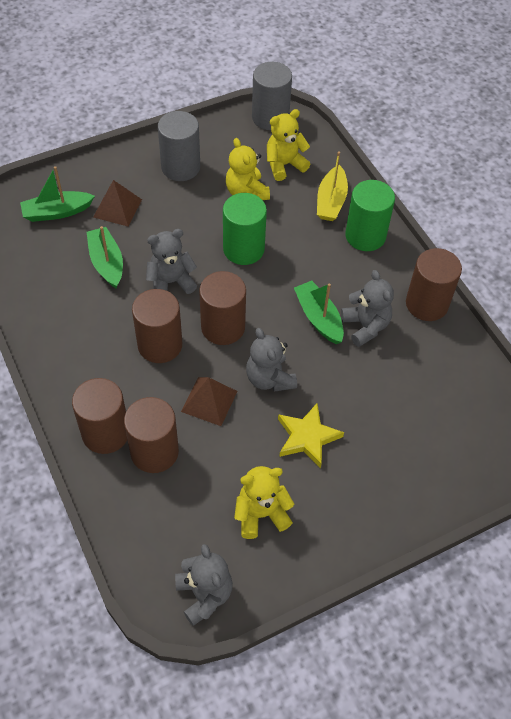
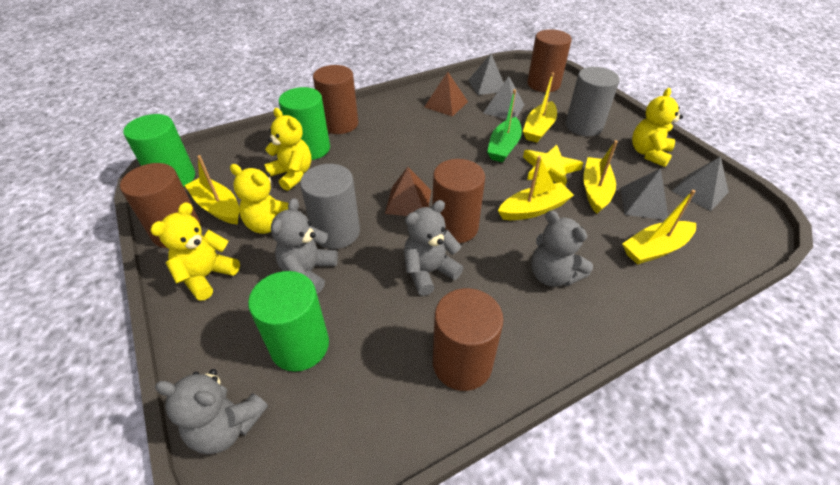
green boat: [20,166,95,222] [87,226,123,288] [294,281,344,344] = 3 -> [487,89,522,162] = 1
green cylinder: [223,193,267,265] [345,180,395,251] = 2 -> [123,114,195,187] [248,271,329,372] [279,87,330,160] = 3
grey pyramid: none = 0 -> [468,54,504,95] [483,76,524,119] [621,168,668,220] [672,156,729,211] = 4
yellow boat: [317,151,348,221] = 1 -> [184,155,239,224] [498,156,574,220] [523,72,557,143] [583,140,618,214] [622,190,696,265] = 5
yellow teddy bear: [226,138,270,200] [234,466,294,539] [267,109,310,181] = 3 -> [150,202,240,301] [230,164,289,234] [264,108,311,191] [632,88,683,167] = 4

